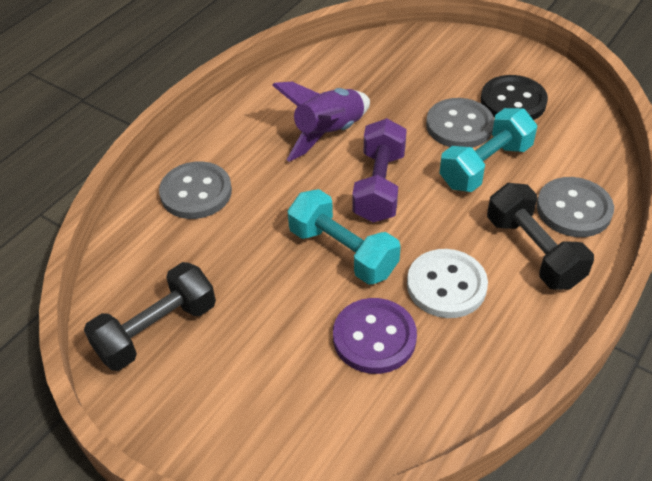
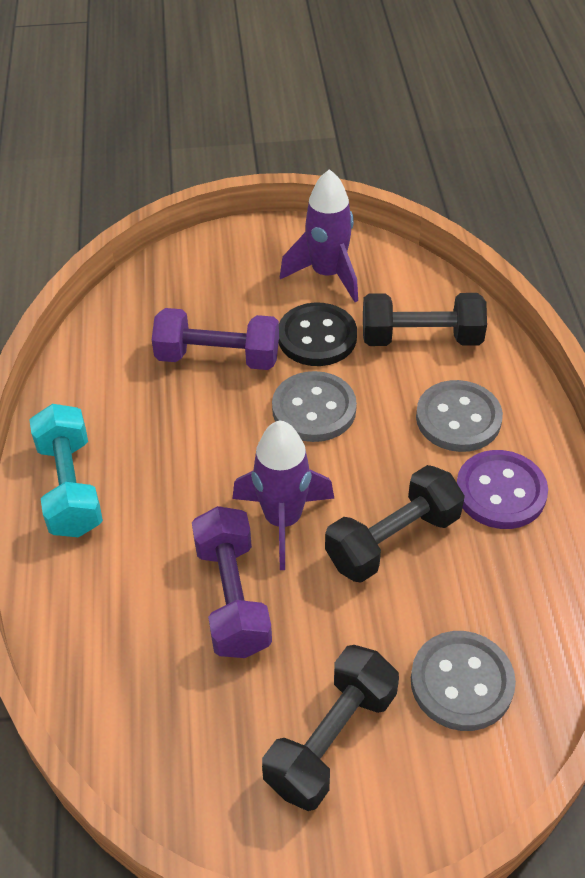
black dumbbell: [84,262,216,371] [487,183,594,290] = 2 -> [262,645,399,811] [325,465,465,583] [363,293,487,346] = 3
purple dumbbell: [352,118,407,223] = 1 -> [152,308,279,370] [192,506,272,658] = 2
purple rocket: [272,82,370,162] = 1 -> [233,420,334,570] [280,169,358,302] = 2
turquoise dumbbell: [288,189,401,285] [439,108,537,192] = 2 -> [30,404,103,537] = 1
white button: [407,249,488,318] = 1 -> none = 0

